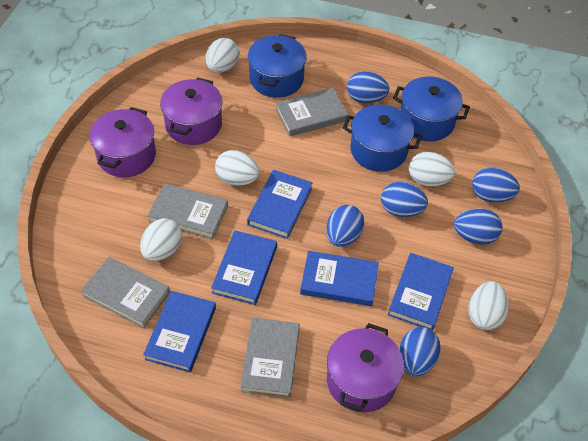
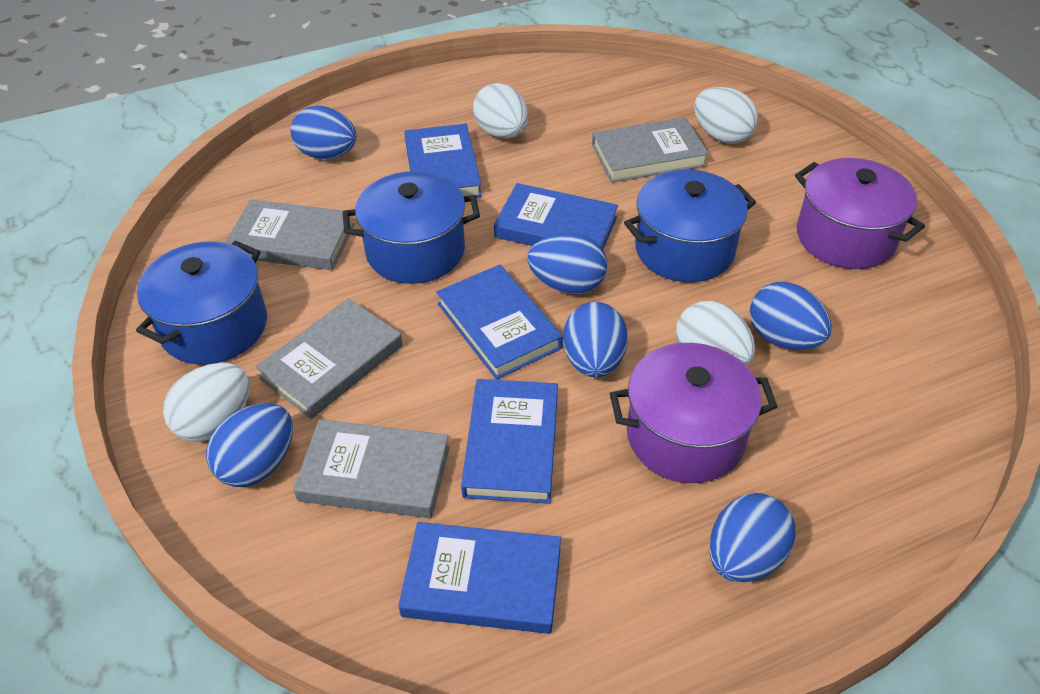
purple pot: [90,107,156,177] [160,77,223,145] [327,323,404,413] = 3 -> [610,343,778,483] [795,158,925,269] = 2
white egg: [140,218,182,261] [206,38,239,73] [215,150,260,186] [409,152,455,186] [468,281,508,330] = 5 -> [163,363,250,442] [473,83,528,139] [676,301,755,366] [694,87,758,144] = 4

